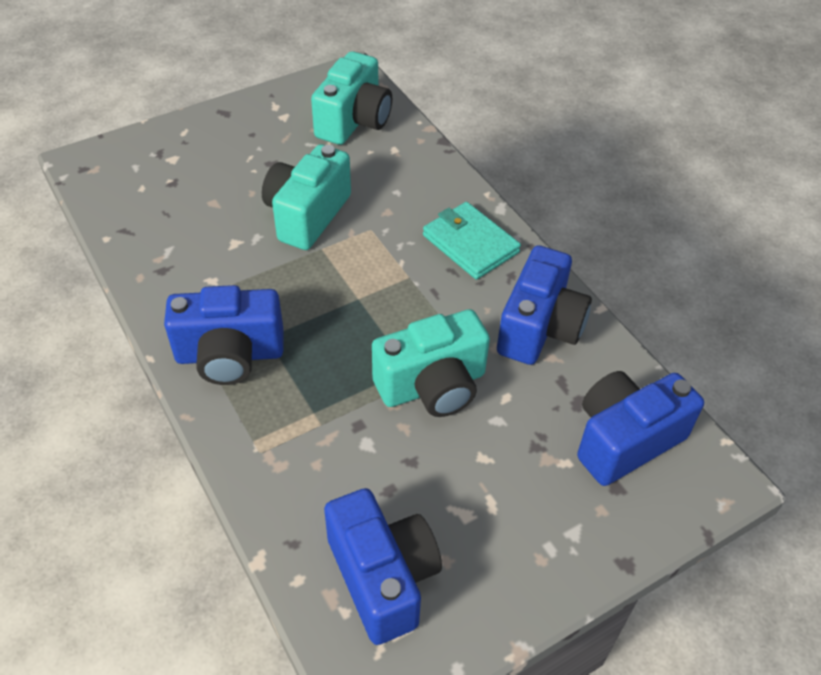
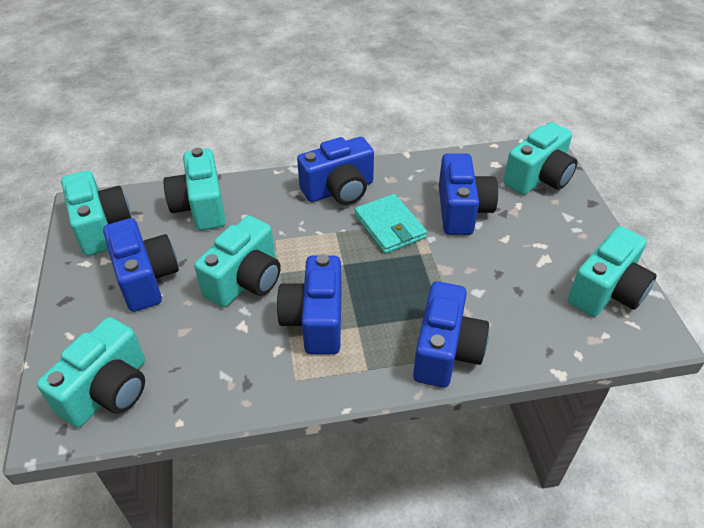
blue camera: [164,285,284,385] [324,488,442,645] [497,245,592,365] [577,371,704,486] = 4 -> [103,218,179,312] [277,254,342,354] [297,137,374,205] [413,281,489,388] [439,153,498,235] = 5
turquoise camera: [262,144,351,250] [311,51,392,145] [372,309,490,417] = 3 -> [37,317,145,427] [61,171,131,256] [163,148,226,231] [194,216,281,307] [503,122,577,195] [568,226,656,317] = 6

